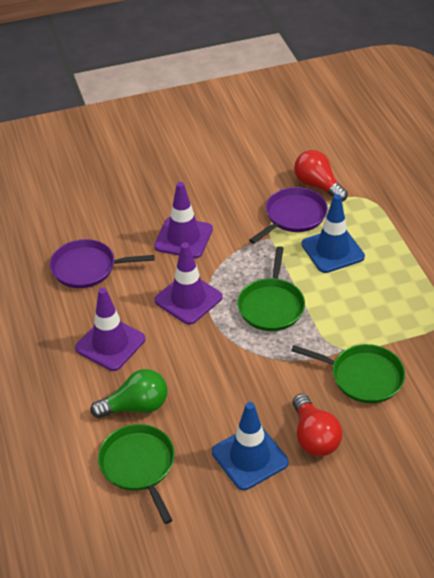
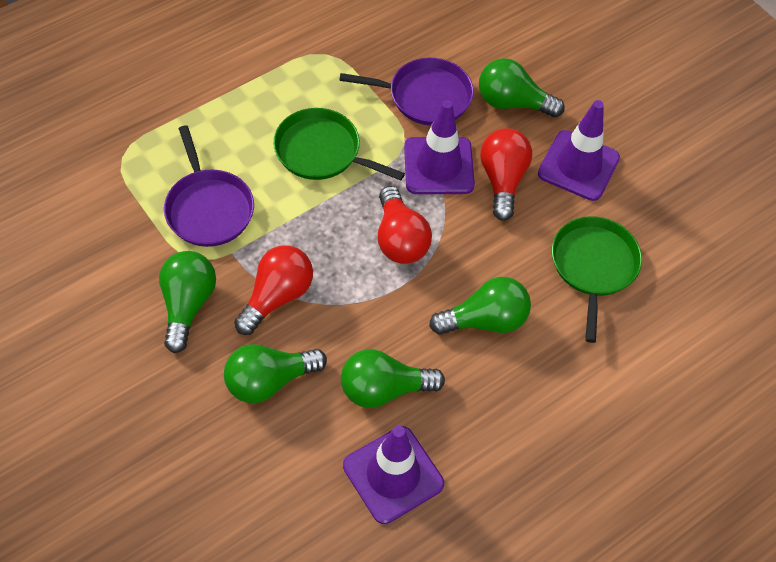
blue traffic cone: [212,402,289,490] [302,194,365,273] = 2 -> none = 0
green light bulb: [91,369,167,418] = 1 -> [159,251,216,353] [224,344,327,403] [341,349,445,408] [429,277,531,335] [479,58,565,117] = 5
green pan: [98,424,175,524] [237,246,305,331] [291,344,405,403] = 3 -> [273,108,405,180] [552,216,642,343] = 2
red light bulb: [293,394,342,456] [294,150,348,202] = 2 -> [234,245,313,335] [378,186,432,264] [480,128,532,221] = 3

